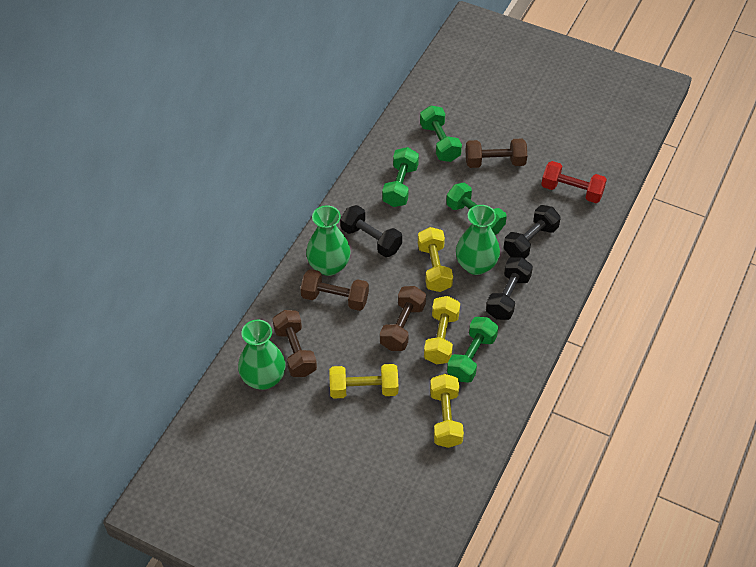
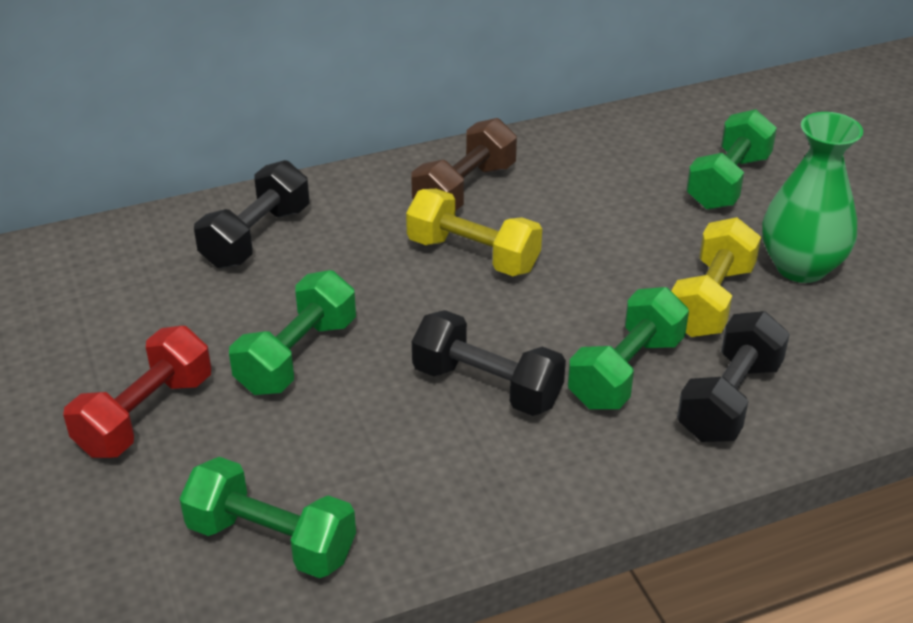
brown dumbbell: [273,310,317,377] [300,269,369,311] [380,286,426,351] [465,139,527,168] = 4 -> [411,118,517,211] = 1
green vase: [238,320,286,390] [306,205,351,276] [456,205,500,275] = 3 -> [762,112,863,283] = 1
yellow dumbbell: [329,364,398,399] [418,227,453,292] [424,296,460,364] [430,374,464,448] = 4 -> [406,189,542,276] [671,217,761,337] = 2

